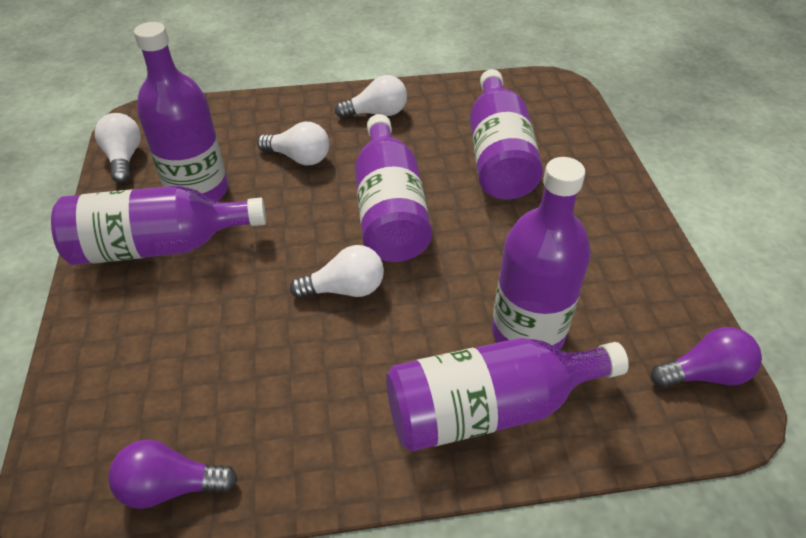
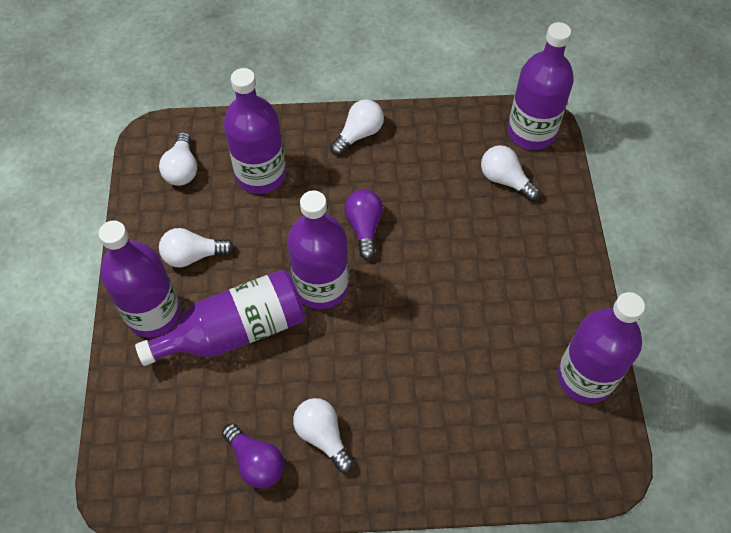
white light bulb: [95,113,141,183] [257,122,329,165] [290,245,384,299] [335,75,407,119] = 4 -> [159,132,197,186] [159,228,234,267] [293,398,354,473] [330,99,384,155] [481,145,540,201] = 5

